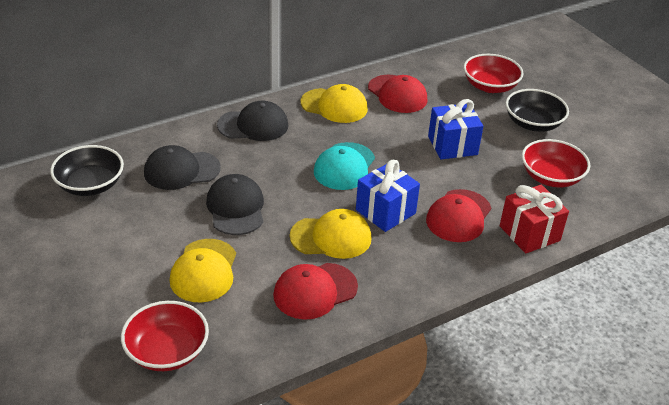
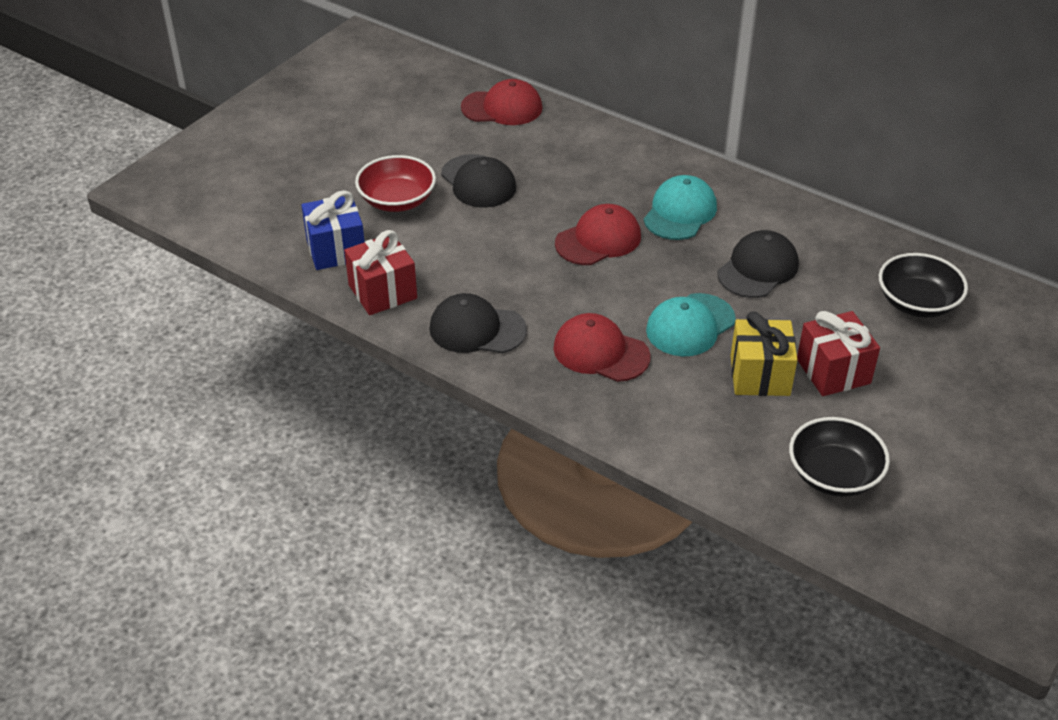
blue gift: [356,160,420,232] [428,99,483,159] = 2 -> [301,190,365,270] = 1
red bowl: [121,301,209,371] [464,54,524,93] [522,139,590,187] = 3 -> [355,155,436,212] = 1
red gift: [500,185,569,253] = 1 -> [344,230,417,315] [797,311,880,396] = 2
turquoise cap: [314,142,375,190] = 1 -> [644,175,717,240] [646,293,736,356] = 2
yellow cap: [170,239,236,302] [290,209,371,259] [301,84,368,123] = 3 -> none = 0
yellow gift: none = 0 -> [730,311,798,396] = 1

